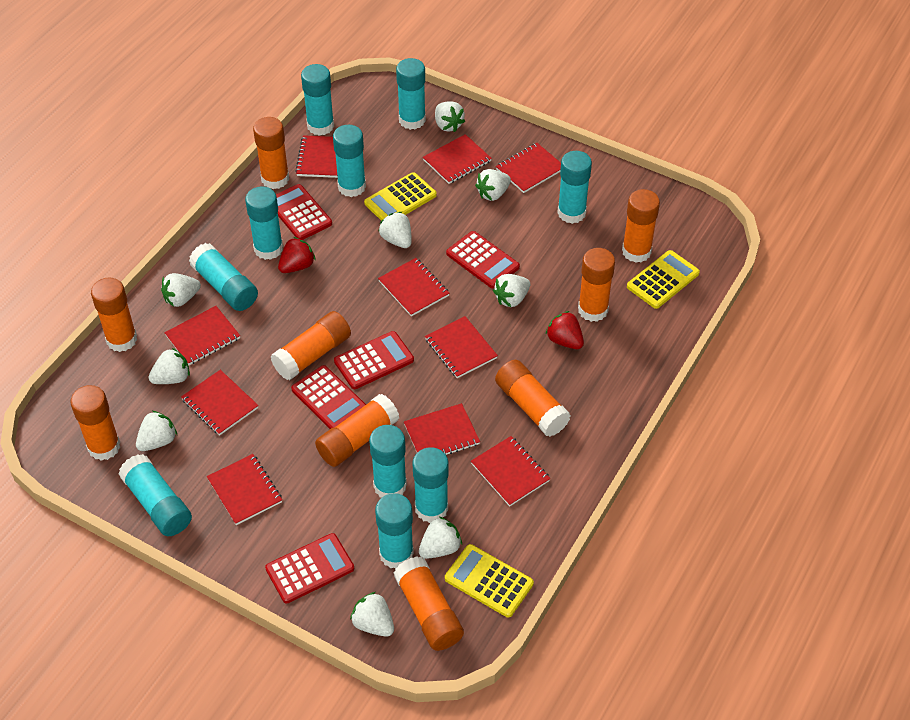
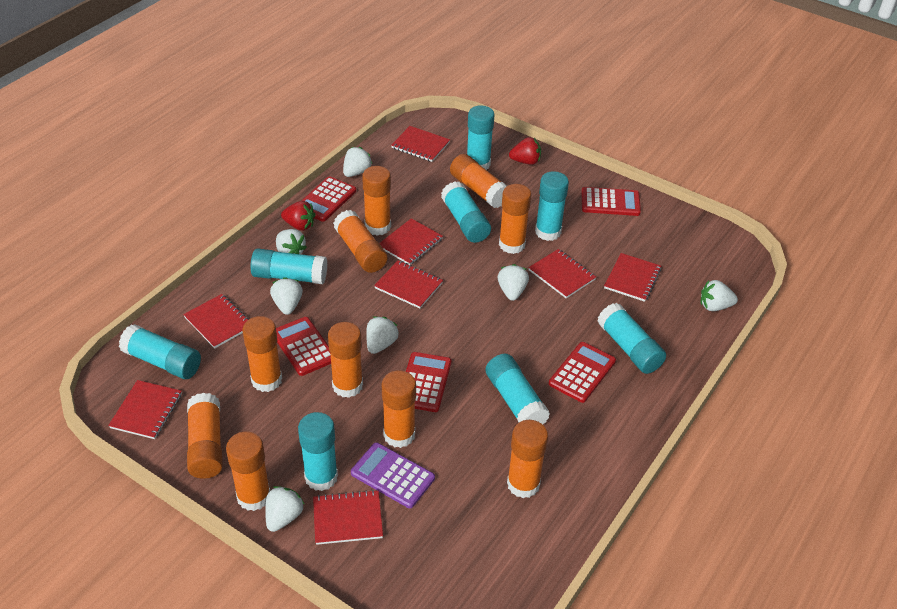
orange glue stick: [70,385,120,461] [91,277,137,352] [253,117,289,189] [271,311,351,380] [315,394,399,467] [394,556,464,651] [495,360,571,437] [578,248,615,322] [622,189,660,263] = 9 -> [187,393,223,479] [226,431,270,511] [242,316,282,392] [328,322,363,398] [333,210,387,273] [362,166,391,236] [382,370,416,448] [450,154,507,208] [499,184,531,254] [507,420,548,498] = 10
purple calculator: none = 0 -> [351,442,435,508] = 1
red notebook: [164,306,240,365] [181,370,258,436] [207,454,282,525] [295,135,338,178] [378,258,449,316] [404,403,480,455] [423,134,492,184] [425,316,498,378] [471,436,551,506] [496,143,561,193] = 10 -> [108,380,182,439] [183,294,249,348] [313,490,383,545] [374,261,443,308] [379,218,443,265] [391,126,450,162] [528,249,596,298] [604,253,661,302] = 8
turquoise glue stick: [119,454,192,536] [189,243,258,311] [245,186,283,260] [301,64,334,136] [333,125,366,197] [369,425,407,497] [375,493,414,569] [396,58,426,130] [413,447,449,523] [557,151,592,224] = 10 -> [119,324,201,379] [250,248,327,284] [298,412,338,491] [441,181,491,243] [467,105,495,170] [486,354,550,424] [535,171,569,241] [597,303,666,374] = 8
white strawberry: [136,411,177,451] [148,348,190,384] [161,273,201,307] [350,592,394,637] [378,212,412,248] [419,517,462,559] [435,101,465,132] [475,169,511,201] [493,274,530,307] = 9 -> [265,486,305,532] [270,277,303,315] [276,229,307,254] [343,147,372,177] [366,316,399,354] [498,264,529,301] [701,280,738,311] = 7
yellow calculator: [364,172,437,221] [445,544,534,618] [627,250,700,309] = 3 -> none = 0

